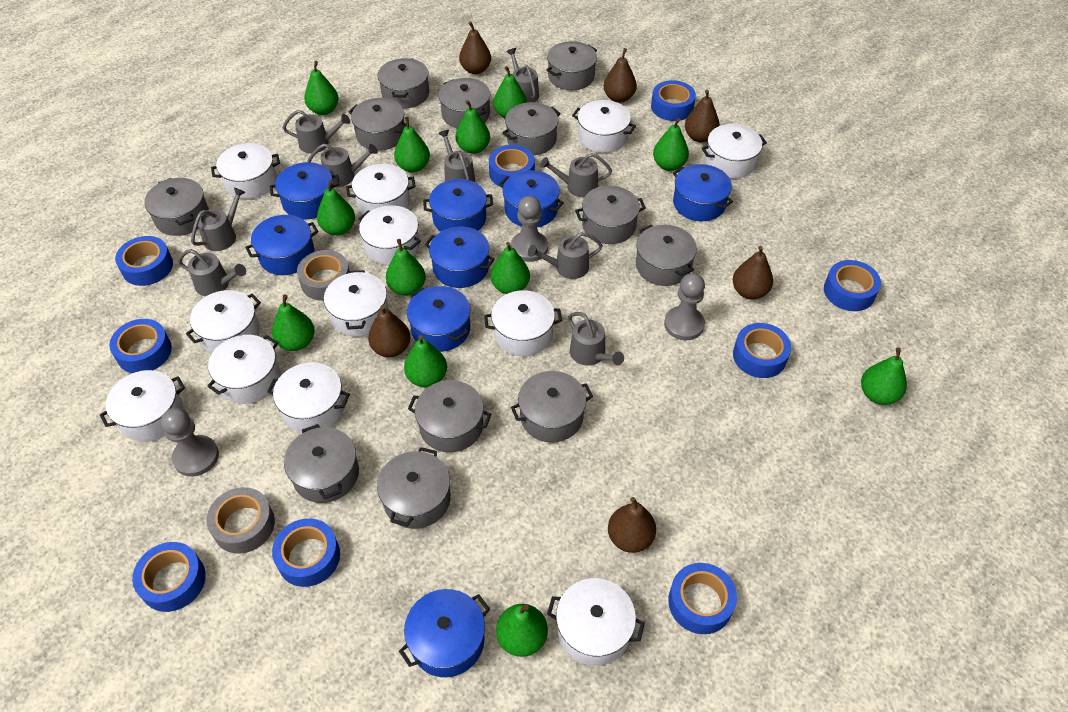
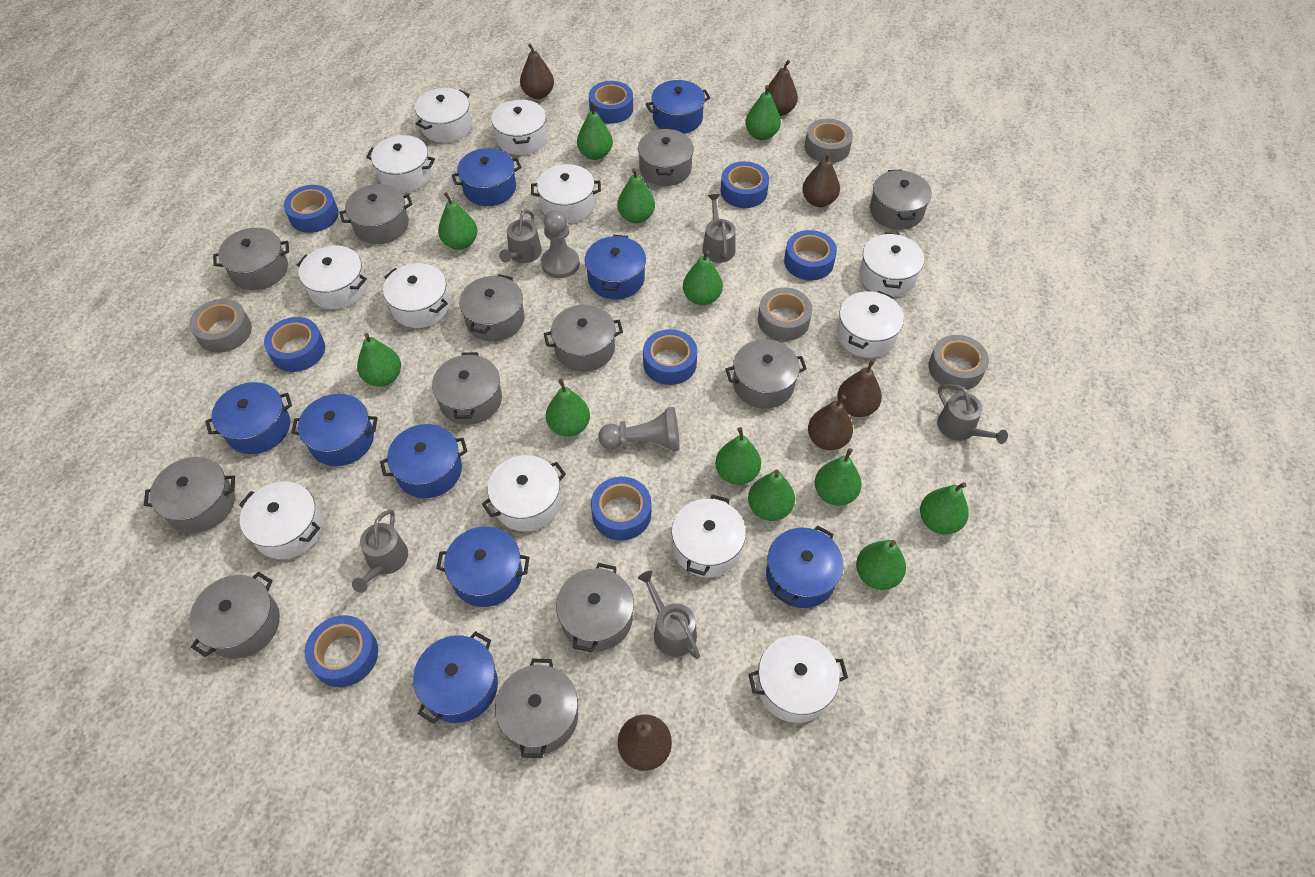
blue pot: [245,215,318,275] [270,162,340,219] [399,589,490,677] [407,286,470,352] [423,179,493,232] [425,227,495,288] [499,170,564,227] [673,164,733,221] = 8 -> [205,382,292,454] [291,394,378,466] [380,424,468,498] [413,631,498,724] [436,526,530,607] [452,148,522,206] [585,235,646,299] [646,80,710,134] [766,526,843,608] = 9
blue tape: [109,319,172,373] [115,236,173,286] [132,542,206,612] [272,518,340,587] [489,145,535,187] [651,80,696,121] [668,563,737,634] [733,323,791,378] [824,260,881,311] = 9 -> [264,317,325,372] [284,185,339,233] [305,615,378,687] [589,81,633,124] [591,477,651,540] [643,329,698,385] [721,161,769,208] [784,230,837,280] = 8
grey pawn: [161,408,219,477] [511,196,548,262] [664,273,705,340] = 3 -> [541,210,580,278] [598,407,679,451] = 2
grey tape: [206,487,275,554] [297,250,350,301] = 2 -> [189,299,252,353] [758,287,812,341] [805,119,853,163] [928,335,989,391] = 4
grey watering can: [178,249,246,296] [191,188,246,251] [283,110,350,153] [307,144,378,187] [438,130,475,182] [506,48,539,103] [528,232,603,279] [540,153,612,197] [568,312,624,366] = 9 -> [352,510,408,593] [499,209,542,263] [638,571,700,659] [702,194,736,263] [937,384,1008,444] = 5

